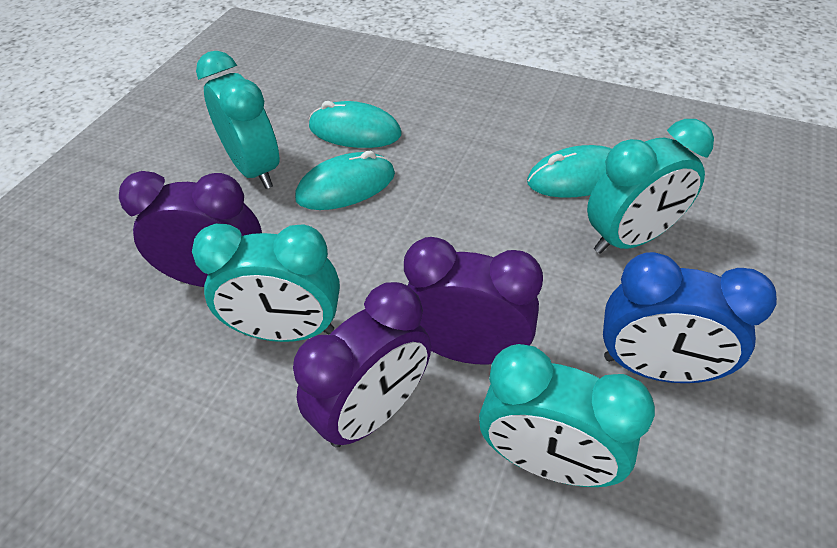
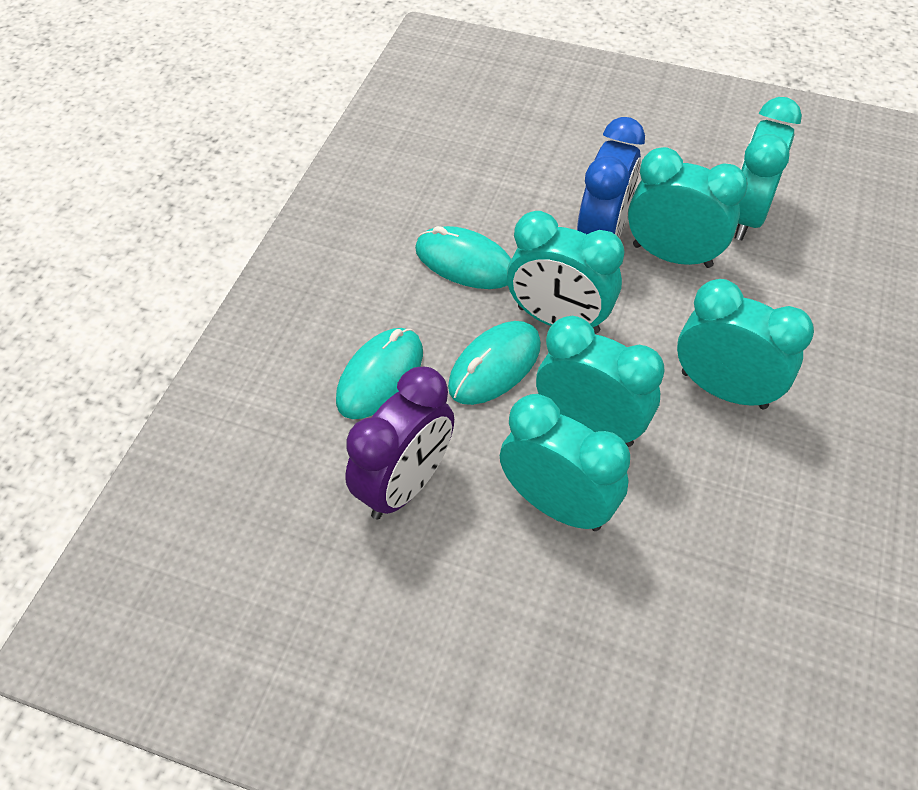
purple clock: [119,171,262,287] [293,282,431,448] [404,237,543,365] = 3 -> [345,367,454,519] = 1
turquoise clock: [192,223,340,342] [196,51,280,189] [479,344,655,487] [587,119,714,254] = 4 -> [500,394,630,531] [507,211,625,334] [536,316,665,447] [628,147,748,268] [677,279,814,409] [735,97,802,240] = 6

